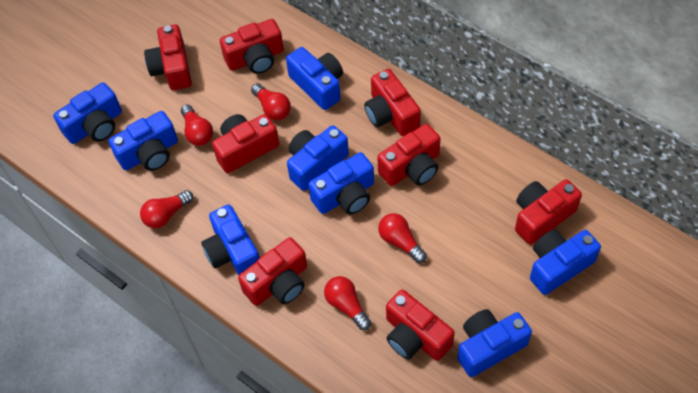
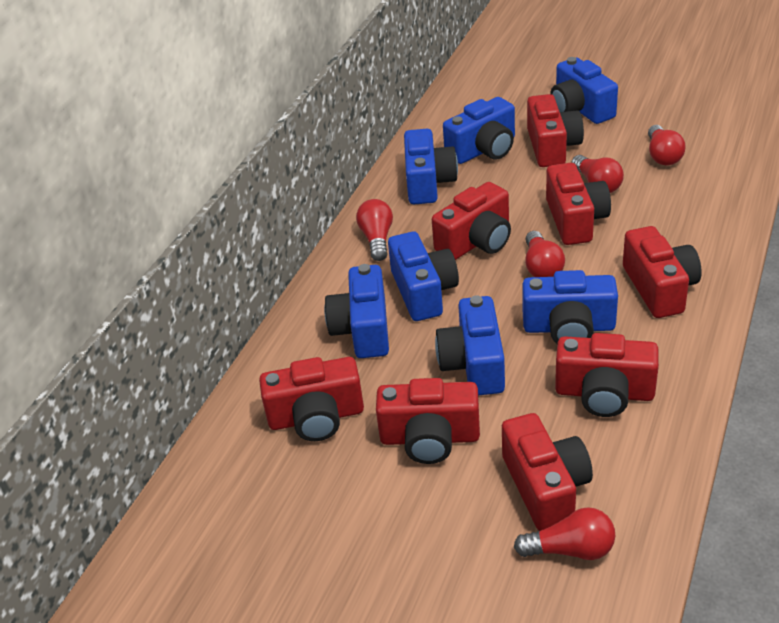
blue camera: [53,82,122,144] [108,111,178,171] [201,204,260,275] [286,47,343,110] [287,125,349,191] [308,152,374,215] [457,309,532,377] [530,230,601,295] = 8 -> [324,264,389,358] [388,232,459,321] [404,129,458,204] [435,295,505,395] [443,97,515,164] [522,270,618,344] [550,57,618,124] = 7

